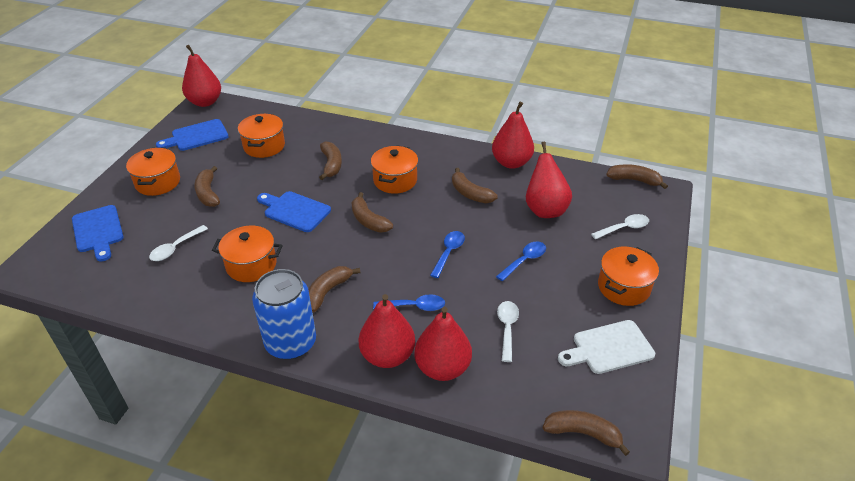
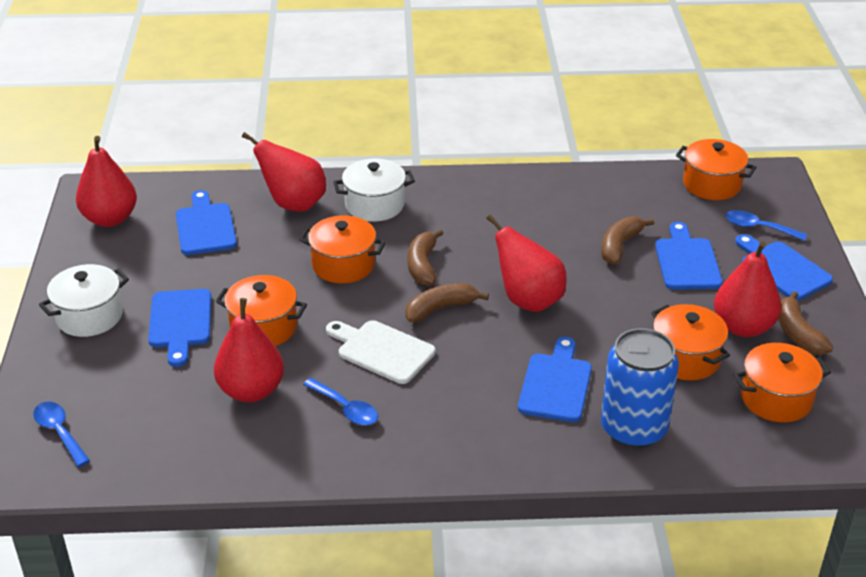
blue cutting board: [72,205,123,262] [156,119,229,151] [257,191,331,232] = 3 -> [148,289,211,367] [176,190,237,255] [518,337,592,422] [655,222,723,290] [735,234,833,301] = 5
brown banana: [194,166,220,207] [308,266,361,312] [319,141,342,180] [351,192,393,233] [452,168,497,203] [543,410,630,456] [606,164,668,189] = 7 -> [405,283,489,323] [408,229,443,286] [601,216,654,265] [778,291,833,355] = 4
white pot: none = 0 -> [39,264,129,337] [333,158,415,222] = 2
white spoon: [149,225,208,261] [497,301,519,362] [591,214,649,239] = 3 -> none = 0

